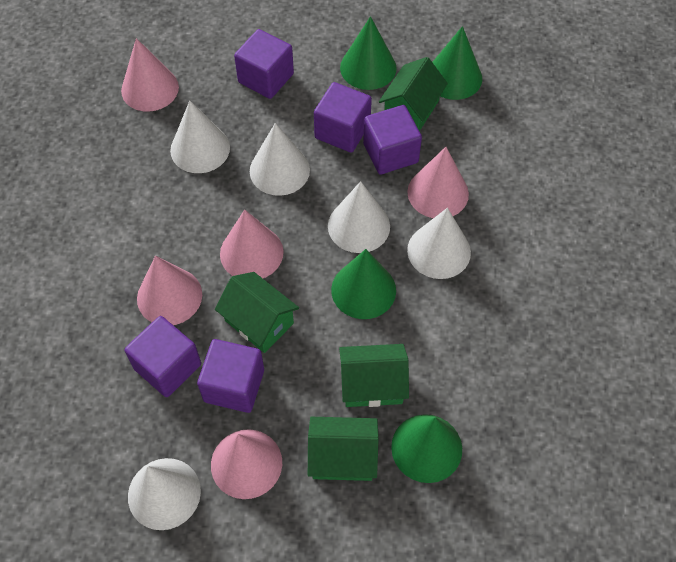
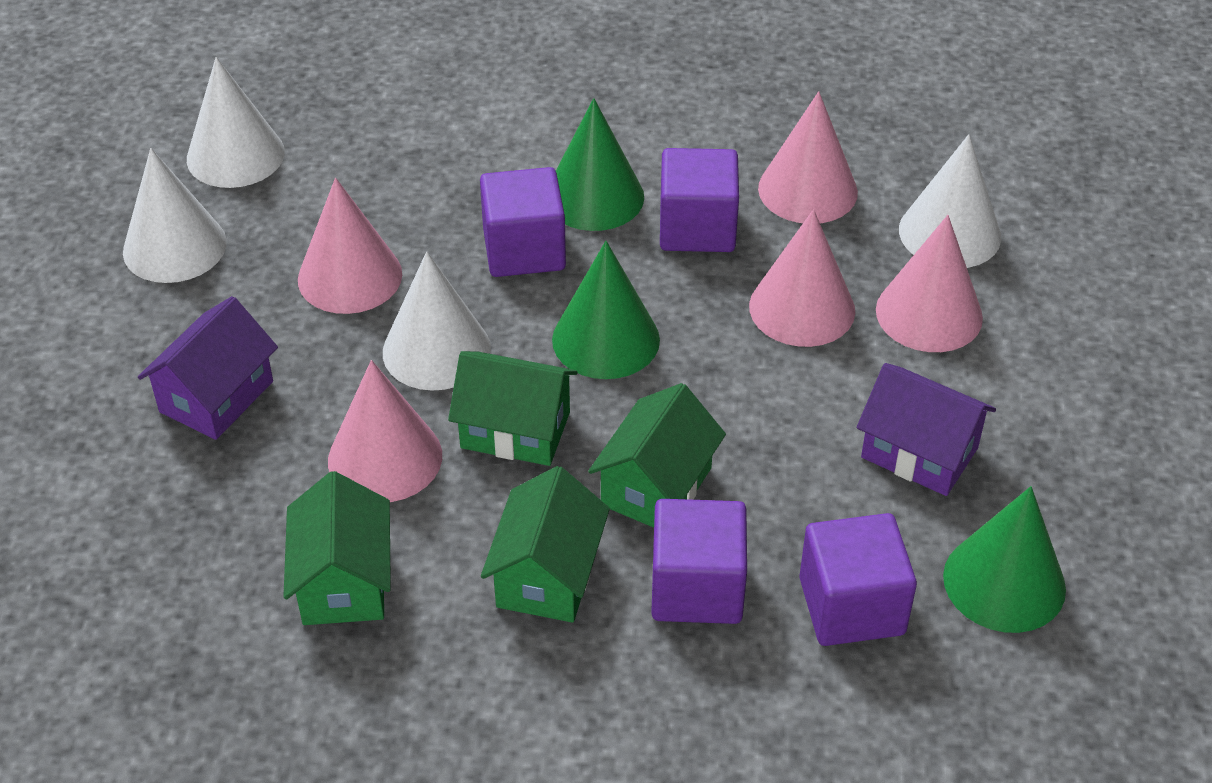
green cone: [331,249,396,319] [340,16,397,90] [391,414,462,483] [432,26,482,100] = 4 -> [552,241,660,379] [556,98,644,231] [943,486,1066,633] = 3
purple cube: [125,316,201,397] [197,339,264,413] [234,29,294,99] [314,82,372,153] [363,105,422,175] = 5 -> [480,167,566,277] [651,499,747,624] [660,148,739,252] [799,513,917,646] = 4
purple house: none = 0 -> [138,296,278,440] [857,363,996,496] = 2
white cone: [128,458,201,530] [170,100,230,173] [250,123,310,196] [328,181,390,253] [407,208,471,279] = 5 -> [123,148,227,283] [187,57,285,188] [383,251,491,391] [899,134,1001,268] = 4

